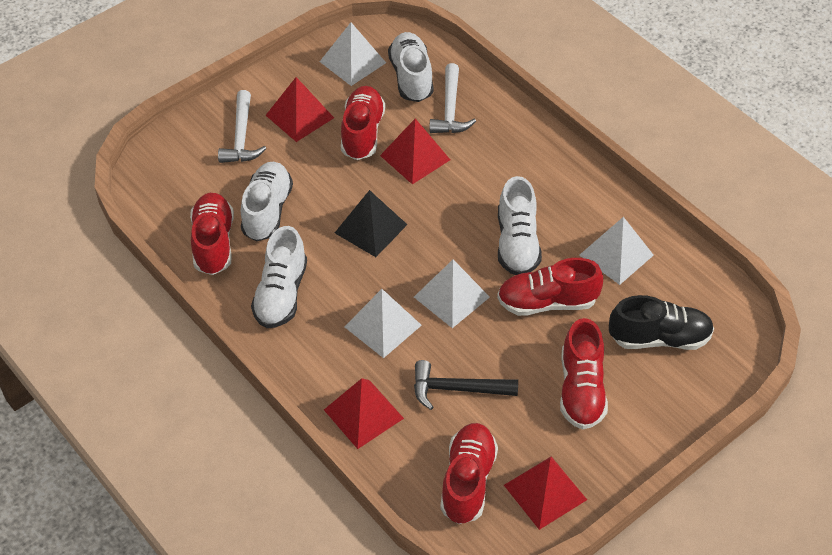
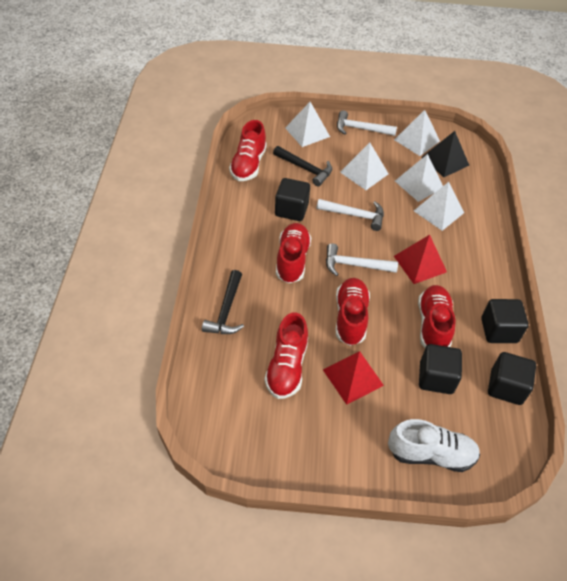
black cube: none = 0 -> [275,178,310,221] [419,344,462,394] [481,299,529,343] [488,352,536,405] = 4
black hammer: [414,360,518,410] = 1 -> [202,270,244,334] [273,146,332,186] = 2
black shoe: [609,295,714,350] = 1 -> none = 0
red pyramid: [266,77,334,142] [324,378,404,449] [380,118,450,184] [504,456,587,530] = 4 -> [323,351,384,405] [394,235,447,284] = 2
white hammer: [218,90,266,163] [429,63,476,133] = 2 -> [316,199,384,231] [326,243,398,276] [337,110,397,136] = 3
white pyramid: [320,22,386,86] [344,289,422,358] [414,260,490,328] [579,217,654,285] = 4 -> [285,102,330,147] [340,143,389,190] [394,110,440,156] [395,154,443,202] [414,182,464,231] = 5
white shoe: [241,162,293,241] [251,226,307,328] [388,32,434,102] [498,176,542,275] = 4 -> [388,419,480,472] = 1

